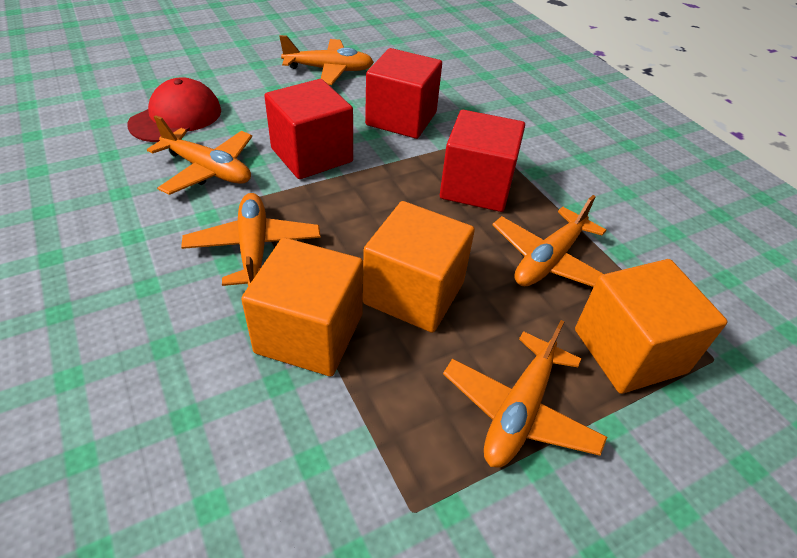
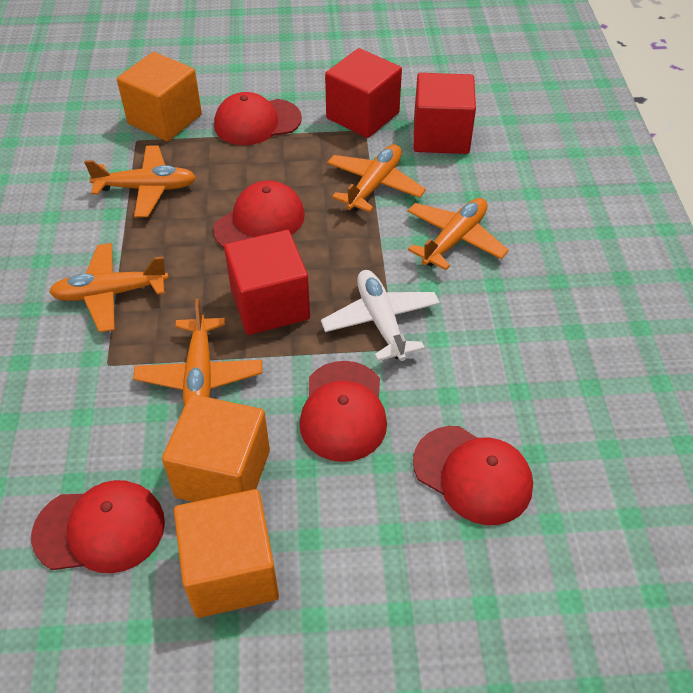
red cap: [127,77,221,142] = 1 -> [31,480,165,573] [213,180,305,248] [214,92,302,145] [300,361,387,462] [413,426,533,525] = 5
white plane: none = 0 -> [321,270,440,361] = 1

